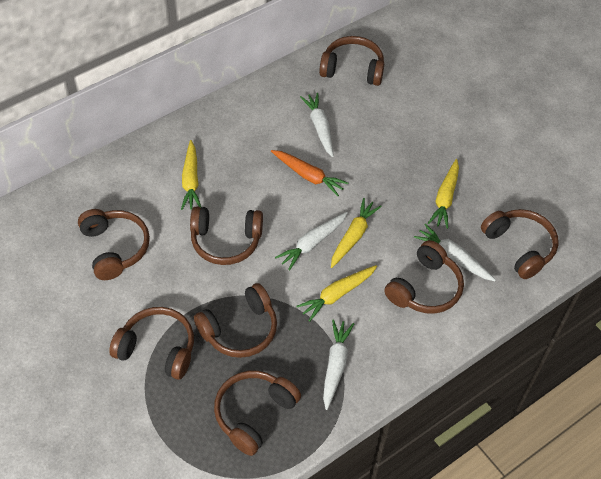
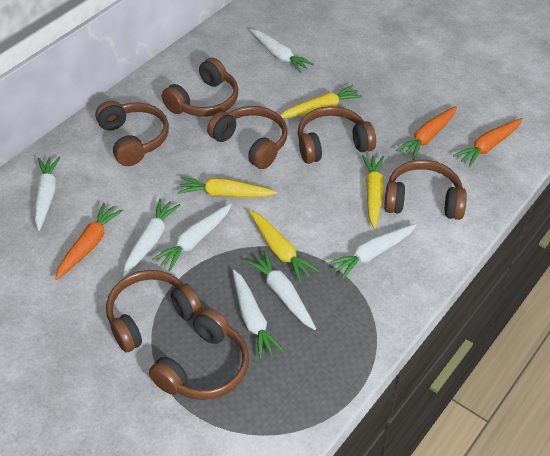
brown headphones: [78,209,150,280] [109,307,194,380] [190,206,263,265] [194,283,277,358] [214,371,301,456] [319,36,384,86] [385,240,464,314] [481,209,559,279] = 8 -> [95,101,169,166] [106,270,202,352] [149,308,249,400] [162,58,238,117] [207,106,288,169] [298,106,376,164] [384,160,467,220] = 7
orange carrot: [271,150,348,196] = 1 -> [55,203,123,280] [396,106,457,160] [453,118,522,167] = 3
white carrot: [275,212,348,271] [300,93,334,157] [323,319,354,410] [414,224,496,281] = 4 -> [35,157,61,231] [123,199,180,277] [152,203,232,271] [233,270,284,360] [245,250,316,330] [250,29,314,73] [327,224,416,279] = 7

